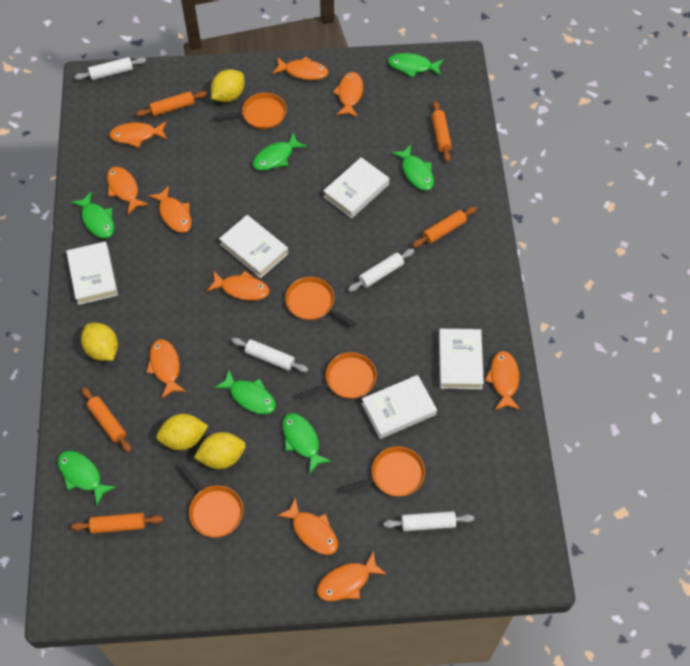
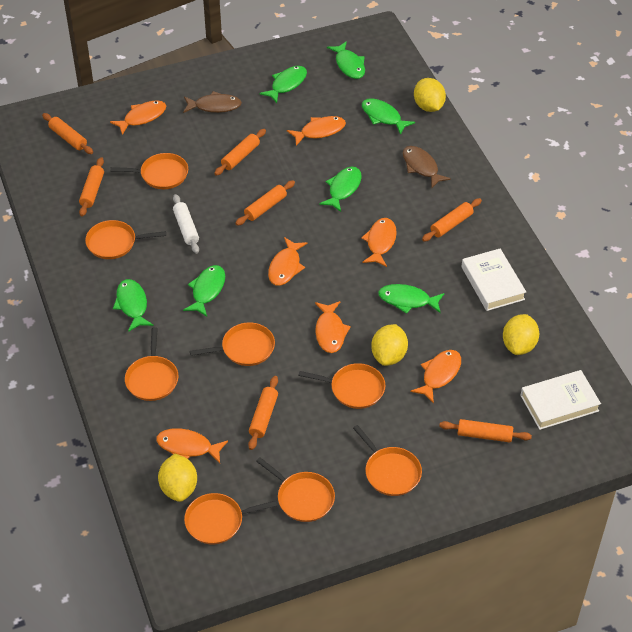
brown fish: none = 0 -> [183,91,242,113] [403,146,451,188] = 2
orange fish: [107,167,149,214] [109,121,167,148] [146,339,186,399] [148,186,192,233] [207,271,270,301] [272,56,329,80] [276,497,338,555] [317,551,387,601] [333,72,363,117] [485,351,520,410] = 10 -> [110,100,166,135] [156,428,228,463] [268,237,308,286] [287,116,346,146] [315,301,351,353] [361,218,397,267] [410,350,461,404] = 7
orange pan: [178,464,243,538] [214,93,287,129] [285,277,356,327] [298,352,377,400] [341,446,425,497] = 5 -> [85,220,166,259] [110,153,188,189] [125,327,178,401] [184,493,277,544] [190,323,275,366] [256,457,335,522] [298,363,385,409] [353,425,422,496] = 8
orange rolling pin: [71,513,163,534] [82,387,131,452] [136,91,208,117] [412,207,477,248] [432,101,452,162] = 5 -> [42,113,93,154] [79,157,104,217] [214,129,266,176] [235,180,295,226] [248,376,278,450] [422,198,482,241] [439,419,532,442] = 7
white book: [66,242,118,305] [219,215,288,278] [323,157,389,219] [362,375,437,439] [439,329,484,389] = 5 -> [461,248,526,311] [520,370,601,430] = 2
white rolling pin: [75,57,146,80] [231,338,308,372] [348,249,414,292] [383,511,474,531] = 4 -> [173,194,199,254] = 1

